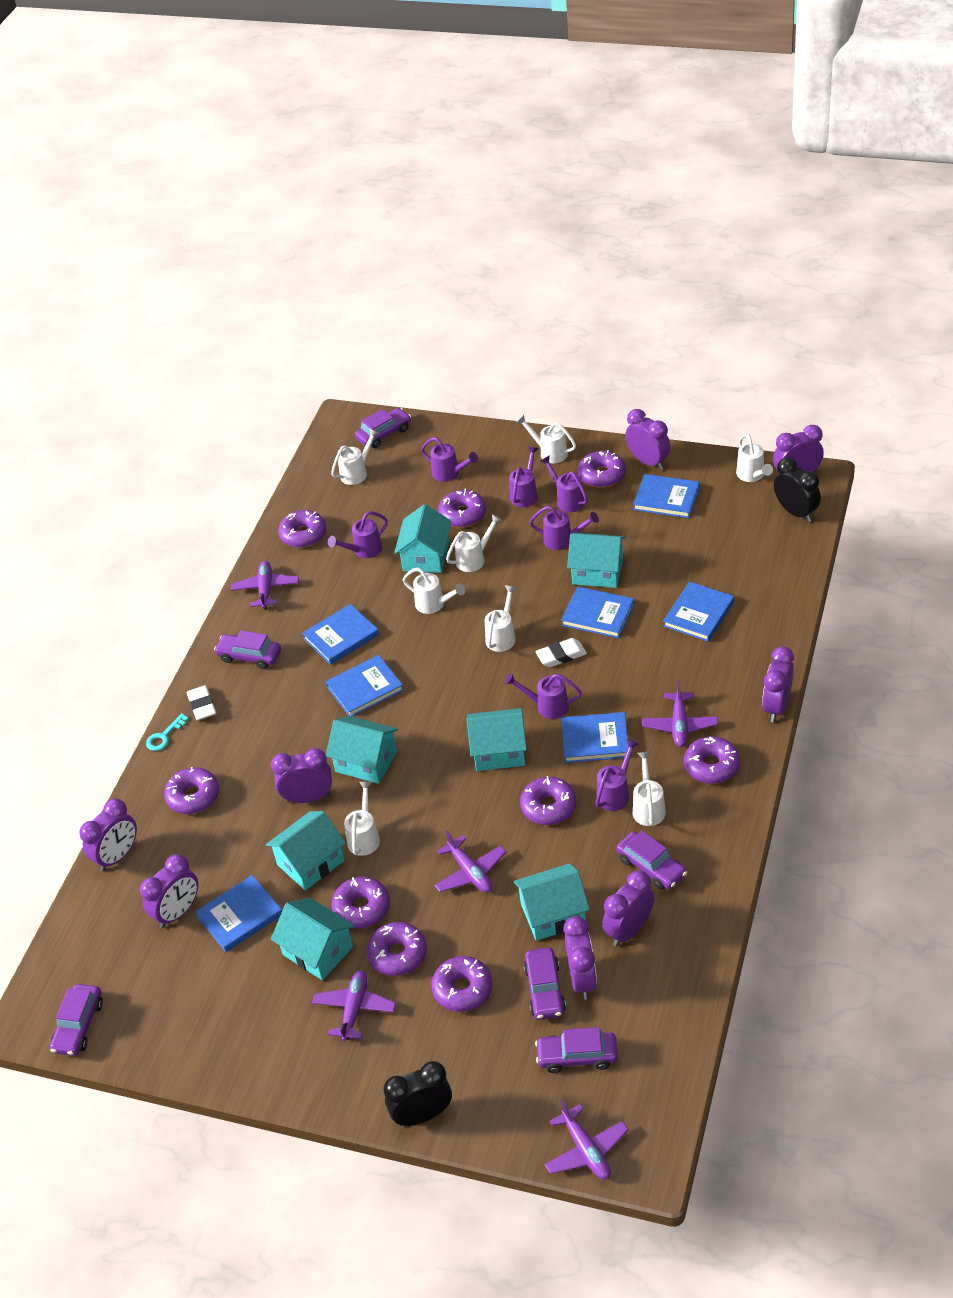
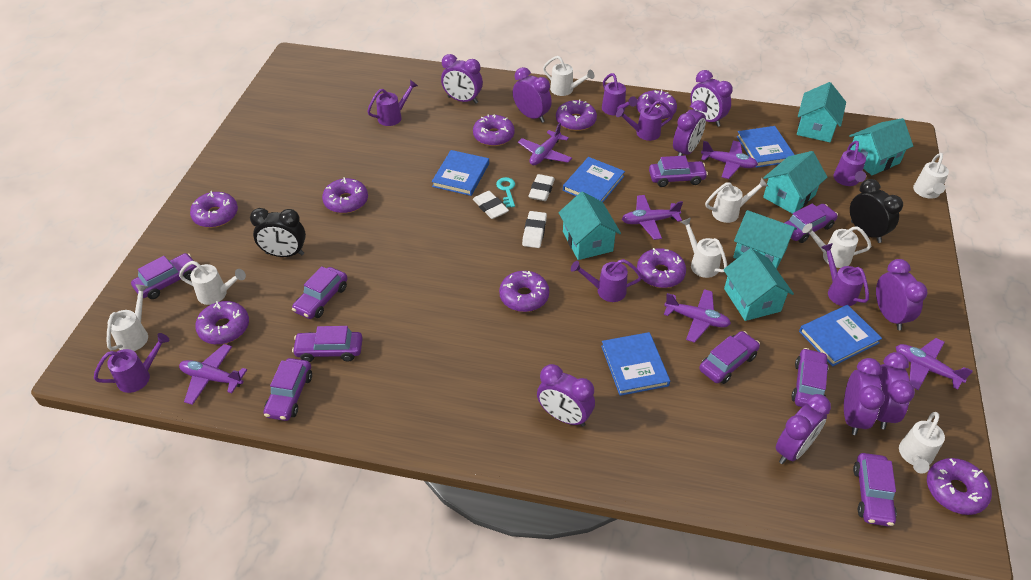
blue book: [195,875,282,952] [302,604,379,665] [326,655,404,716] [561,587,634,638] [561,712,629,763] [633,474,700,518] [663,582,734,642] = 7 -> [432,150,489,196] [563,157,625,202] [601,332,670,396] [737,126,795,168] [799,305,882,366] = 5
purple car: [50,984,103,1056] [214,630,281,669] [355,408,411,448] [523,948,566,1020] [535,1027,618,1073] [616,831,687,890] = 6 -> [131,253,197,299] [264,358,312,421] [292,266,347,319] [292,326,363,362] [649,156,708,187] [699,331,760,384] [784,203,838,243] [791,348,829,407] [853,453,897,526] = 9
purple clock: [80,798,137,871] [140,854,198,928] [271,748,332,803] [563,916,597,999] [602,870,655,946] [625,409,671,470] [762,646,794,722] [773,425,824,472] = 8 -> [441,54,483,104] [513,67,552,123] [537,364,595,427] [673,100,708,156] [690,70,733,127] [776,394,831,464] [844,358,885,435] [876,259,928,330] [876,352,915,430] = 9
purple plane: [231,561,299,609] [312,970,396,1041] [435,831,506,893] [545,1100,629,1180] [642,681,718,747] = 5 -> [179,344,247,405] [518,123,572,165] [622,195,683,240] [664,289,731,343] [701,141,758,179] [896,338,973,390] = 6
turquoise house: [266,811,346,891] [271,898,355,980] [326,716,398,784] [394,504,452,573] [466,708,527,771] [513,863,590,941] [567,533,626,588] = 7 -> [559,191,621,260] [723,248,794,321] [733,210,797,269] [763,151,827,214] [797,82,846,142] [849,118,913,175] = 6
white eraser: [187,685,216,721] [535,638,587,667] = 2 -> [473,191,509,219] [522,211,547,248] [528,174,555,201] = 3

